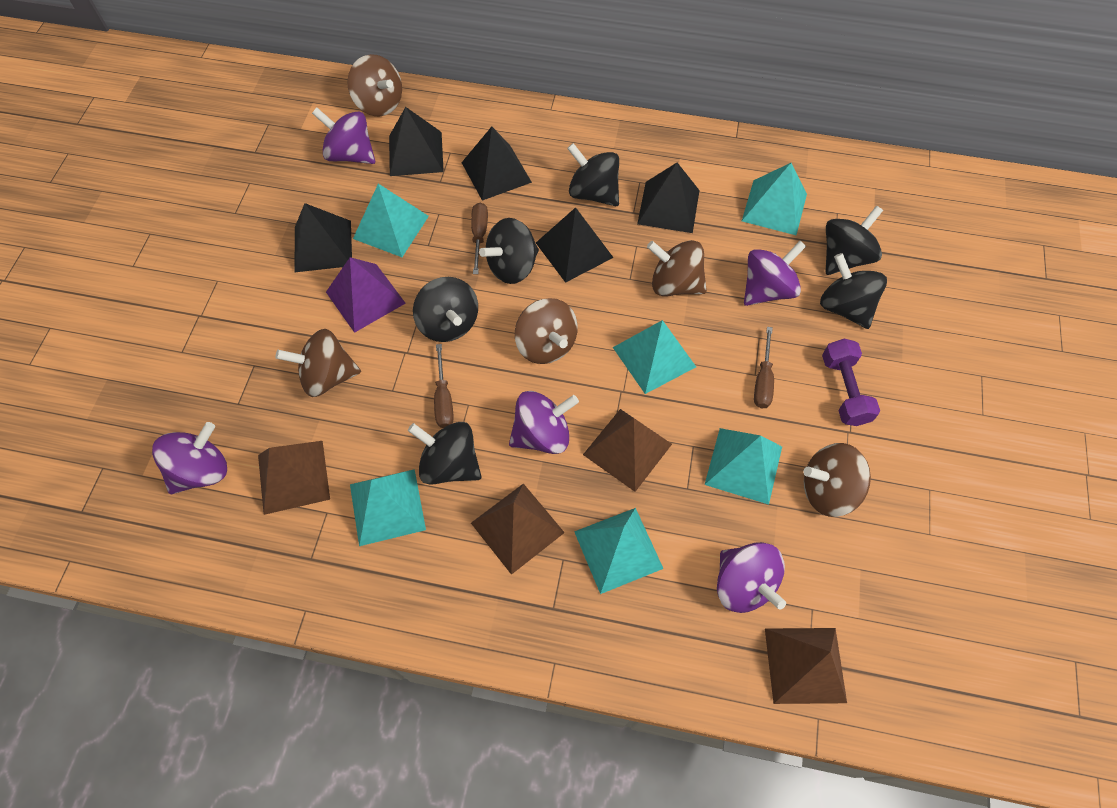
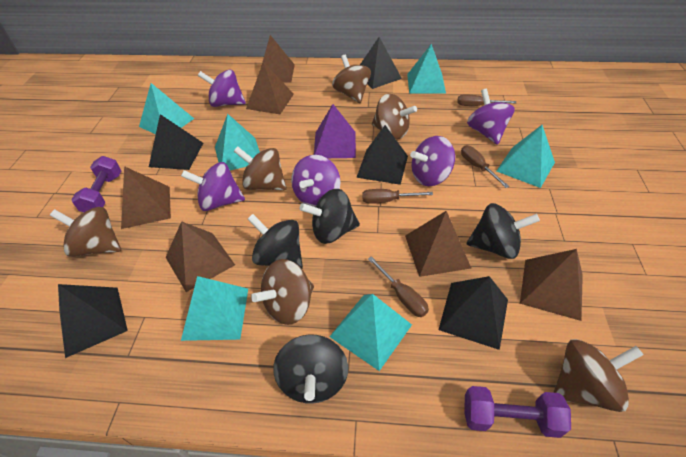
black spinning top: [408,422,482,485] [413,277,478,342] [479,218,539,284] [567,143,619,206] [820,253,887,329] [826,206,883,275] = 6 -> [248,214,303,269] [273,335,348,403] [300,189,360,244] [467,203,540,259] = 4
brown pyramid: [258,441,330,515] [471,483,565,575] [583,409,672,492] [765,628,847,704] = 4 -> [121,166,171,229] [166,221,235,292] [246,62,294,114] [262,35,295,83] [405,211,471,277] [520,249,583,321] = 6
brown screwdriver: [434,344,454,428] [471,203,488,274] [754,327,774,409] = 3 -> [362,189,433,204] [368,256,429,317] [457,95,516,106] [461,145,509,188] = 4
brown spinning top: [276,329,361,397] [347,54,402,116] [515,298,577,364] [647,240,707,296] [803,443,871,517] = 5 -> [50,207,121,257] [234,146,287,190] [251,259,314,325] [332,55,371,103] [372,94,417,139] [553,339,644,412] = 6
purple dumbbell: [822,338,880,426] = 1 -> [71,156,121,212] [464,386,571,438] = 2

